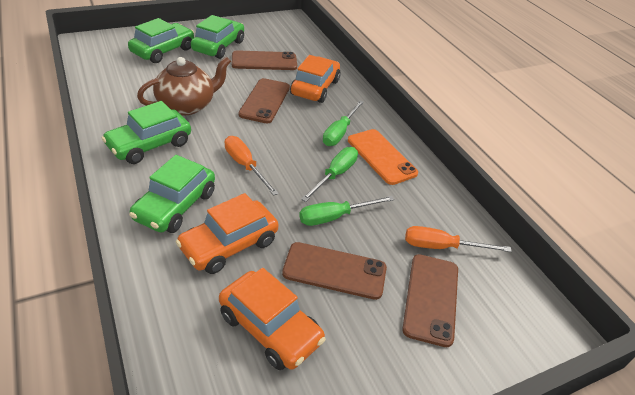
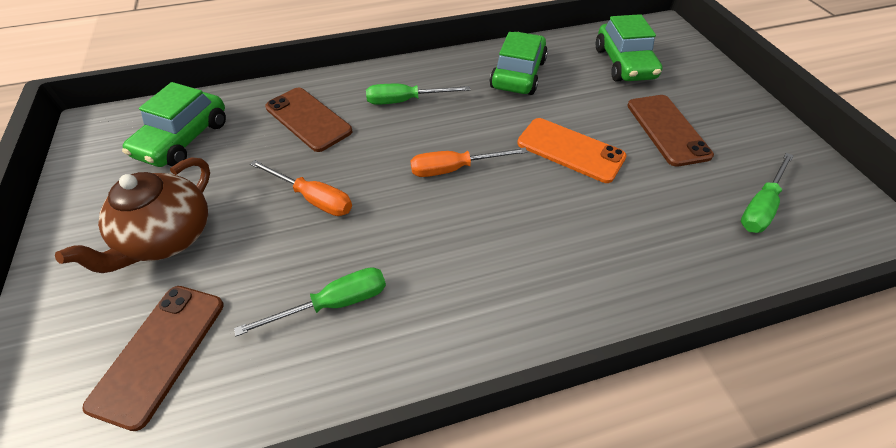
brown phone: [232,50,297,70] [239,78,290,123] [282,242,387,300] [402,254,458,347] = 4 -> [82,286,224,431] [265,87,352,152] [627,95,714,167] = 3
green car: [101,101,191,164] [128,18,194,63] [129,155,215,233] [191,15,244,59] = 4 -> [122,82,226,167] [490,32,548,95] [596,14,662,82] = 3
orange car: [176,193,278,274] [219,268,326,370] [290,55,341,103] = 3 -> none = 0

